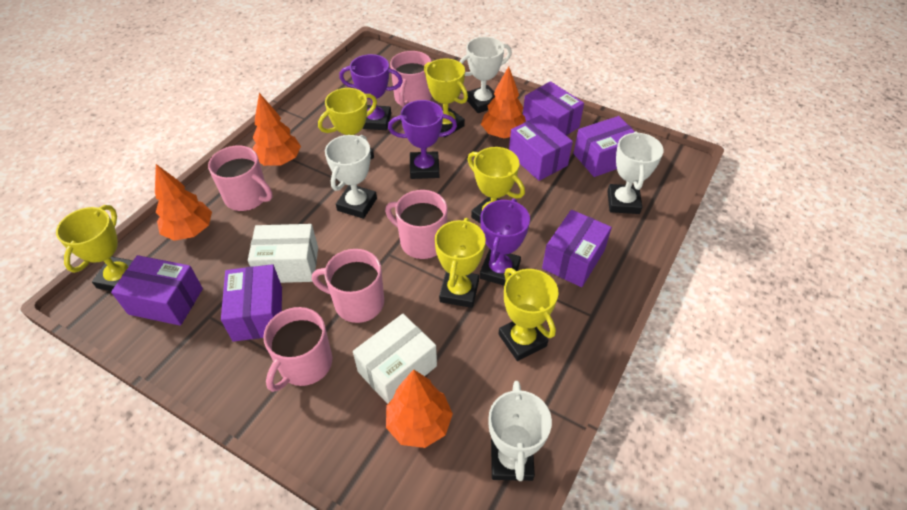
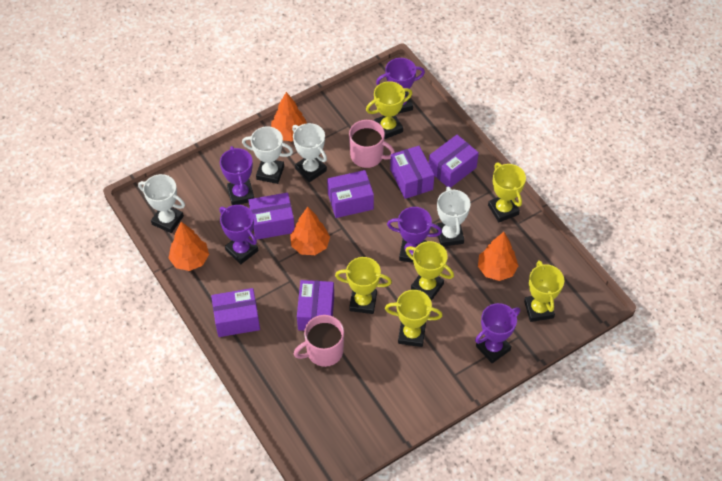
pink mug: [208,145,272,211] [263,307,332,392] [312,249,384,323] [385,190,448,259] [390,51,432,107] = 5 -> [294,315,344,367] [349,120,395,168] = 2
purple trophy: [339,54,403,130] [388,100,457,179] [480,198,530,286] = 3 -> [220,146,254,205] [220,205,259,264] [376,58,425,114] [387,207,442,263] [475,303,520,363] = 5
white box: [248,224,318,283] [353,314,437,404] = 2 -> none = 0

